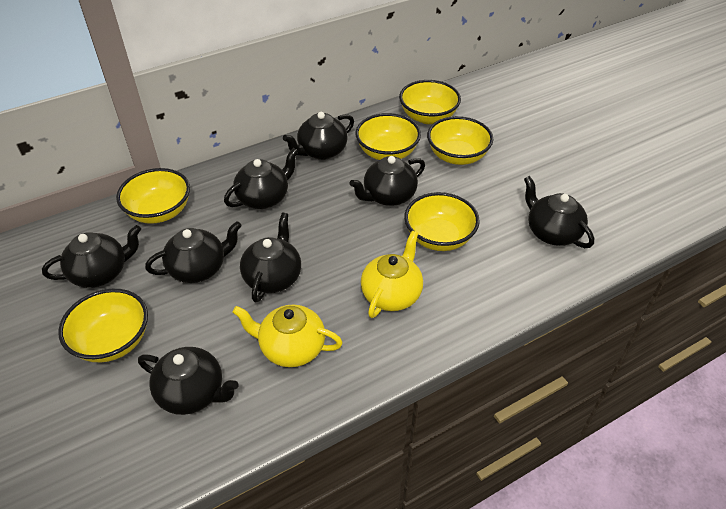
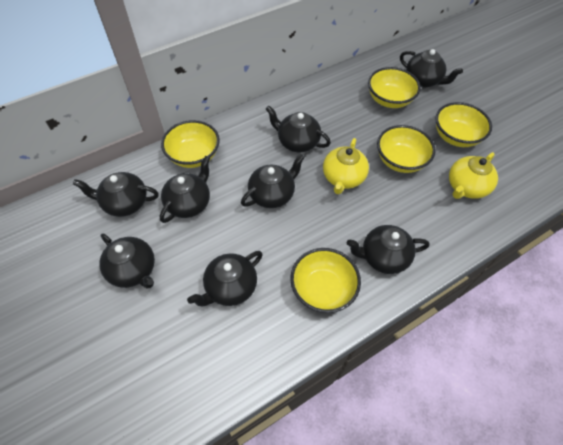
yellow bowl: [58,289,148,362] [116,168,190,224] [355,113,421,160] [399,80,461,124] [404,192,480,251] [427,116,493,165] = 6 -> [161,120,220,168] [290,248,361,313] [368,67,421,108] [377,125,436,173] [435,102,492,147] = 5

